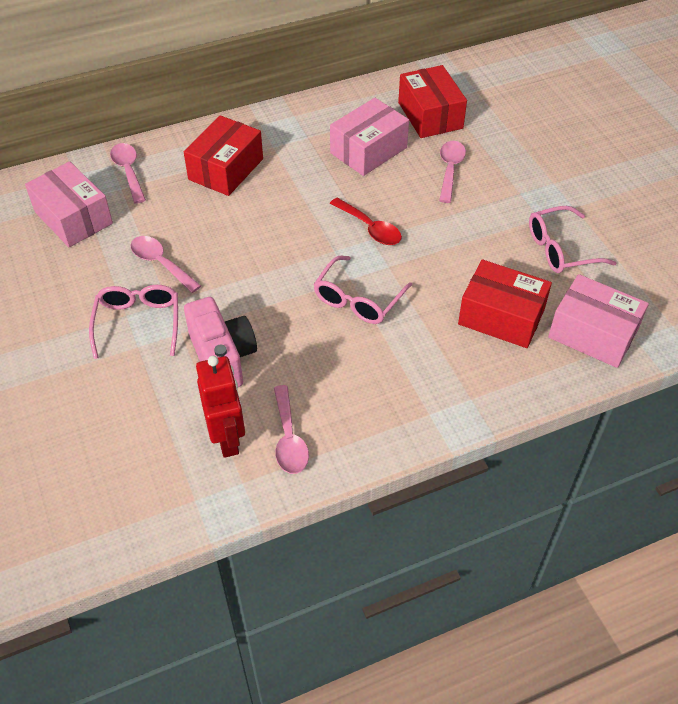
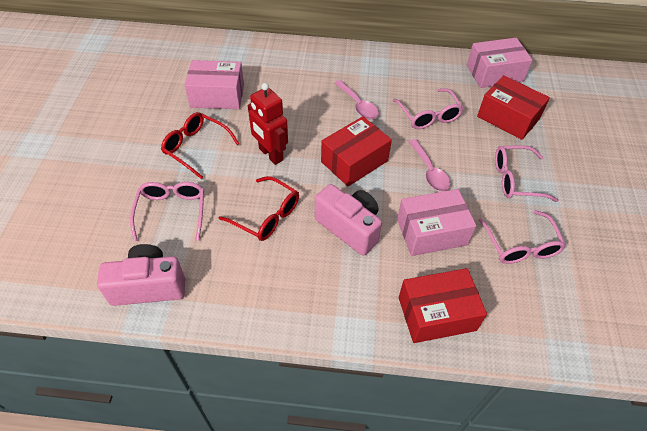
pink camera: [184,297,257,387] = 1 -> [97,244,185,306] [315,184,382,256] = 2
pink glasses: [89,285,178,359] [313,256,412,324] [529,206,616,273] = 3 -> [130,182,204,241] [393,88,464,129] [478,210,566,264] [495,145,559,202] = 4
pink spoon: [110,143,146,204] [130,236,201,293] [274,385,309,474] [439,141,466,203] = 4 -> [334,80,379,119] [409,139,450,192] = 2
red glasses: none = 0 -> [161,112,239,179] [219,176,299,241] = 2
red spoon: [330,198,402,245] = 1 -> none = 0

